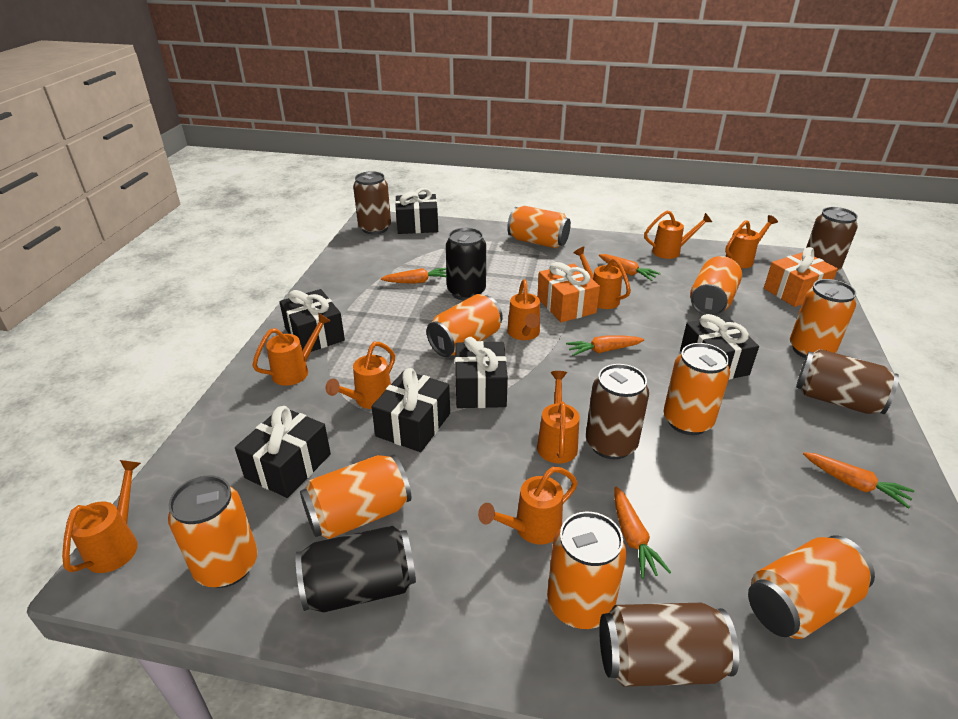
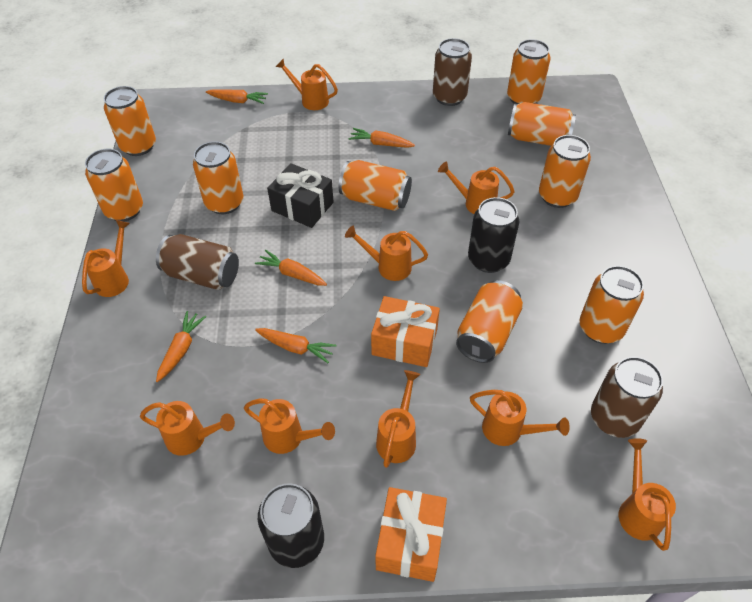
black gift: [235,406,331,498] [279,289,345,352] [371,368,450,452] [395,188,438,234] [455,337,508,408] [680,314,759,380] = 6 -> [267,163,334,228] = 1
brown can: [353,171,391,234] [586,364,649,459] [599,603,739,686] [796,349,899,414] [806,207,858,271] = 5 -> [156,234,239,290] [433,38,472,106] [591,356,663,438] = 3

